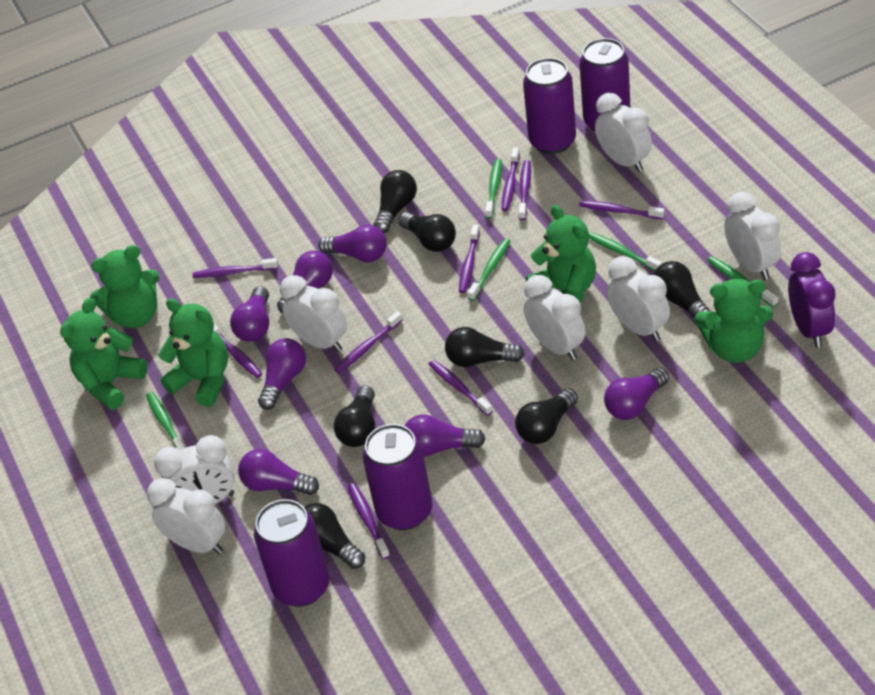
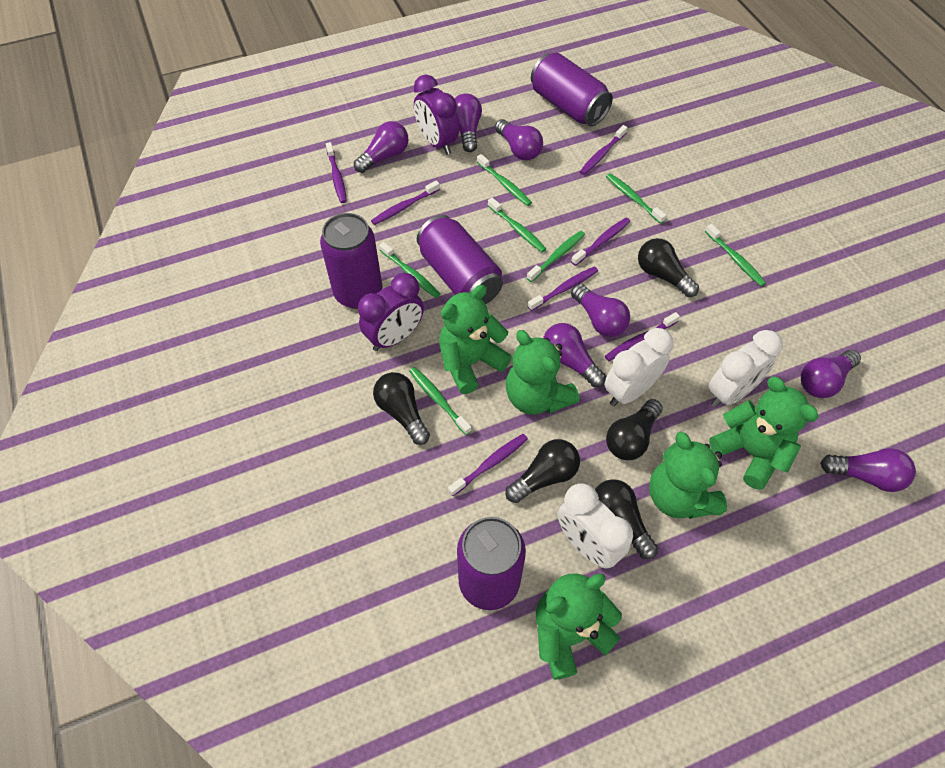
black light bulb: [304,503,365,569] [334,385,375,447] [374,170,417,233] [398,212,456,252] [445,327,524,367] [515,388,578,444] [653,261,712,318] = 7 -> [373,372,430,445] [505,439,580,503] [595,479,658,559] [606,399,663,460] [638,238,699,297] = 5
green toothbrush: [146,392,185,450] [467,238,510,301] [485,159,502,219] [589,232,662,271] [707,256,778,307] = 5 -> [379,242,440,298] [409,367,472,435] [477,154,532,206] [488,198,546,252] [527,230,585,282] [606,173,666,224] [705,224,766,286] = 7
purple clock: [788,252,836,348] = 1 -> [358,273,424,351] [414,75,459,155] = 2
purple toothbrush: [193,258,278,278] [213,324,262,378] [334,311,403,373] [348,483,390,559] [429,360,493,416] [459,224,480,293] [502,148,520,211] [519,160,531,220] [579,201,665,220] = 9 -> [326,142,347,203] [371,181,440,225] [448,434,528,496] [528,266,598,311] [571,218,630,266] [580,125,627,175] [605,312,680,361] = 7
white clock: [147,478,225,554] [154,435,235,504] [280,275,347,352] [524,275,585,360] [595,93,652,172] [607,256,670,342] [724,192,781,280] = 7 -> [557,483,633,569] [604,328,673,406] [709,330,783,407] = 3

